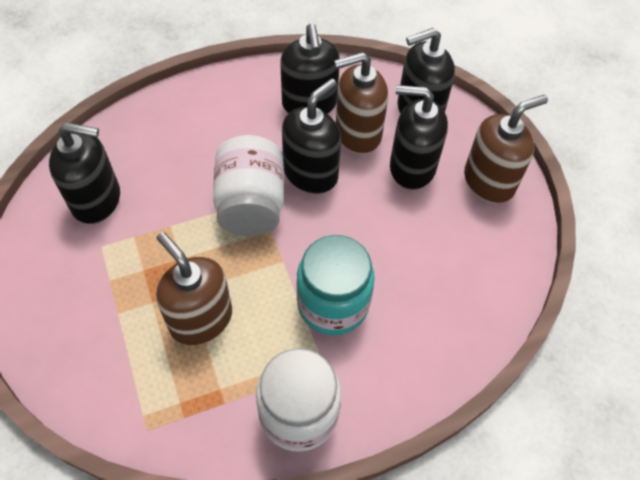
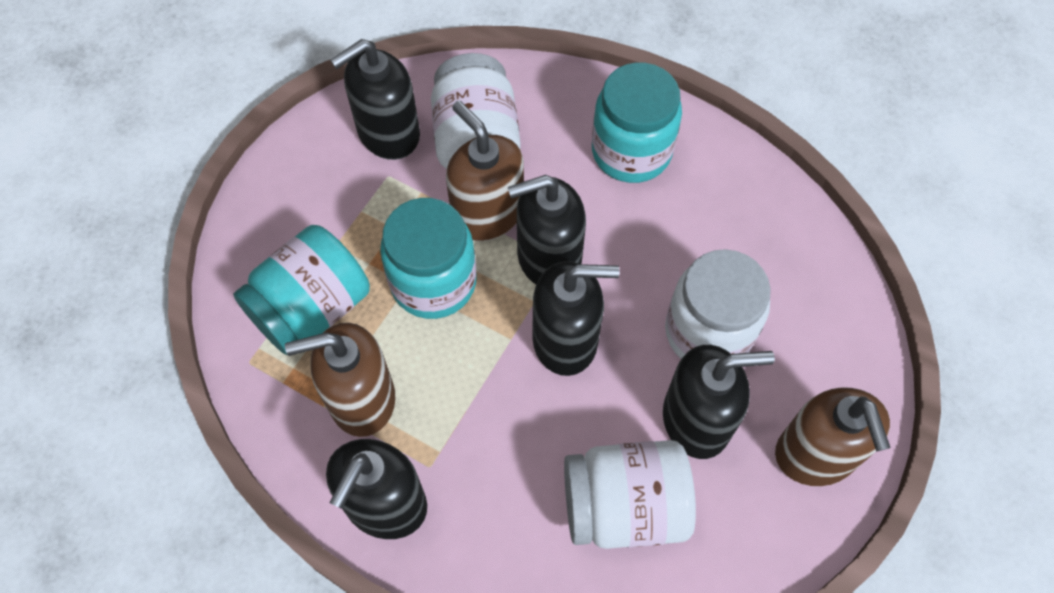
turquoise jar: [296,235,375,335] = 1 -> [233,225,370,355] [380,198,477,319] [592,62,682,183] = 3
white jar: [213,135,284,236] [256,348,341,452] = 2 -> [431,53,521,169] [564,440,696,549] [665,249,771,359] = 3

